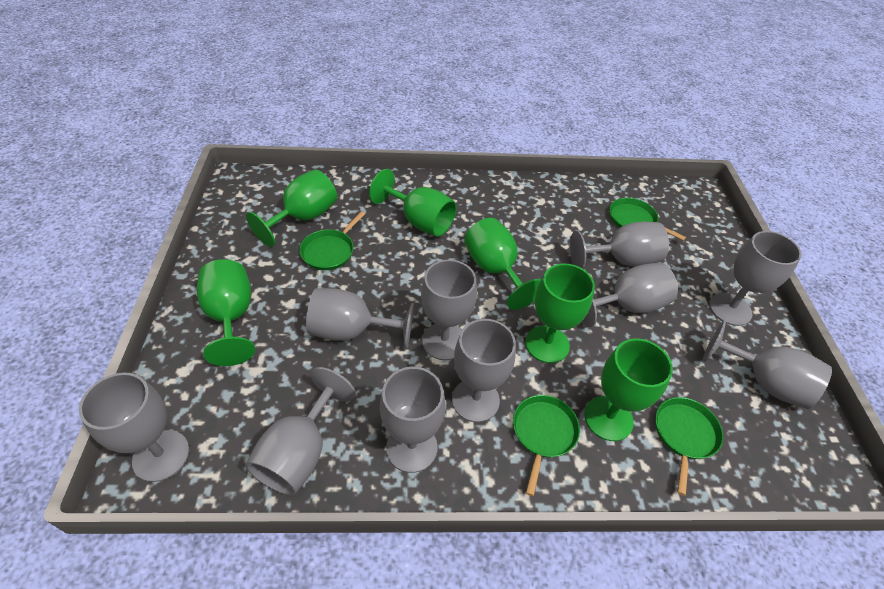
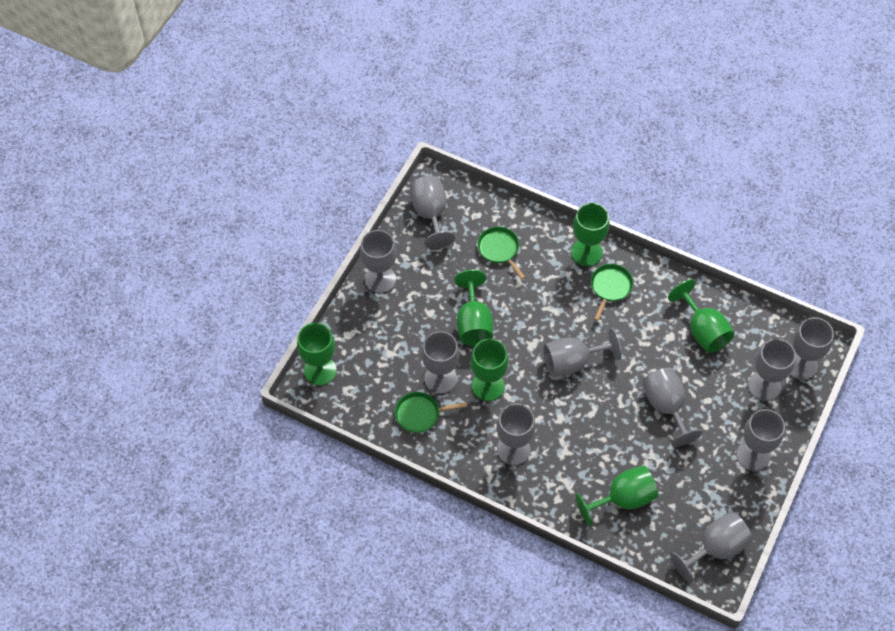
green pan: [299,211,365,270] [513,395,580,496] [609,198,686,241] [655,397,723,496] = 4 -> [395,392,467,433] [477,227,525,279] [591,264,633,321] = 3

